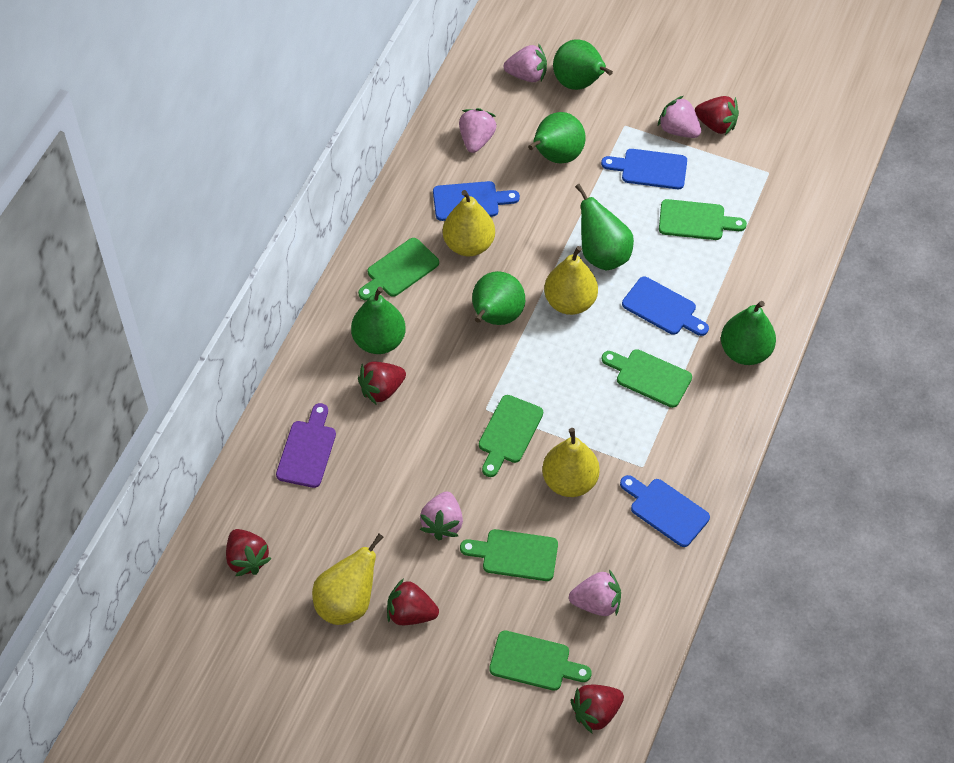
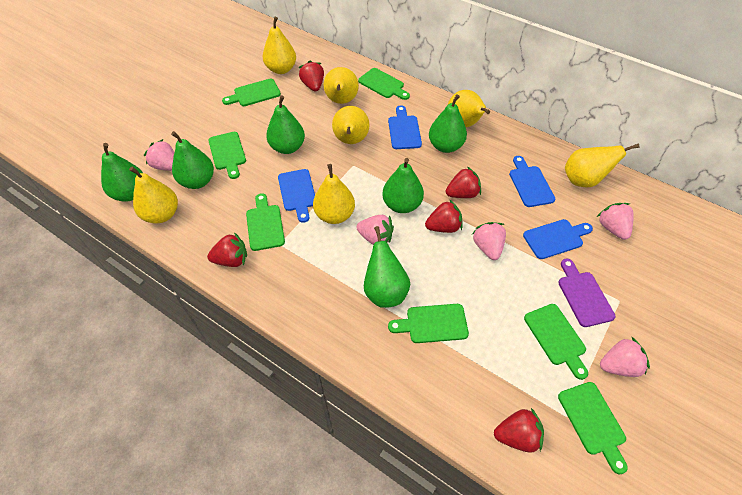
green cutting board: [358,238,439,301] [460,529,558,581] [479,395,543,477] [489,630,592,691] [601,349,692,408] [659,199,747,240] = 6 -> [208,132,246,179] [222,79,281,106] [246,193,285,251] [358,68,410,100] [388,304,469,343] [524,304,588,380] [558,382,628,474] = 7
yellow pear: [312,534,383,625] [443,190,495,256] [542,428,600,497] [544,246,598,315] = 4 -> [129,166,178,224] [263,17,296,74] [313,164,355,224] [323,67,359,104] [332,106,370,144] [448,90,490,127] [565,144,639,188] = 7

